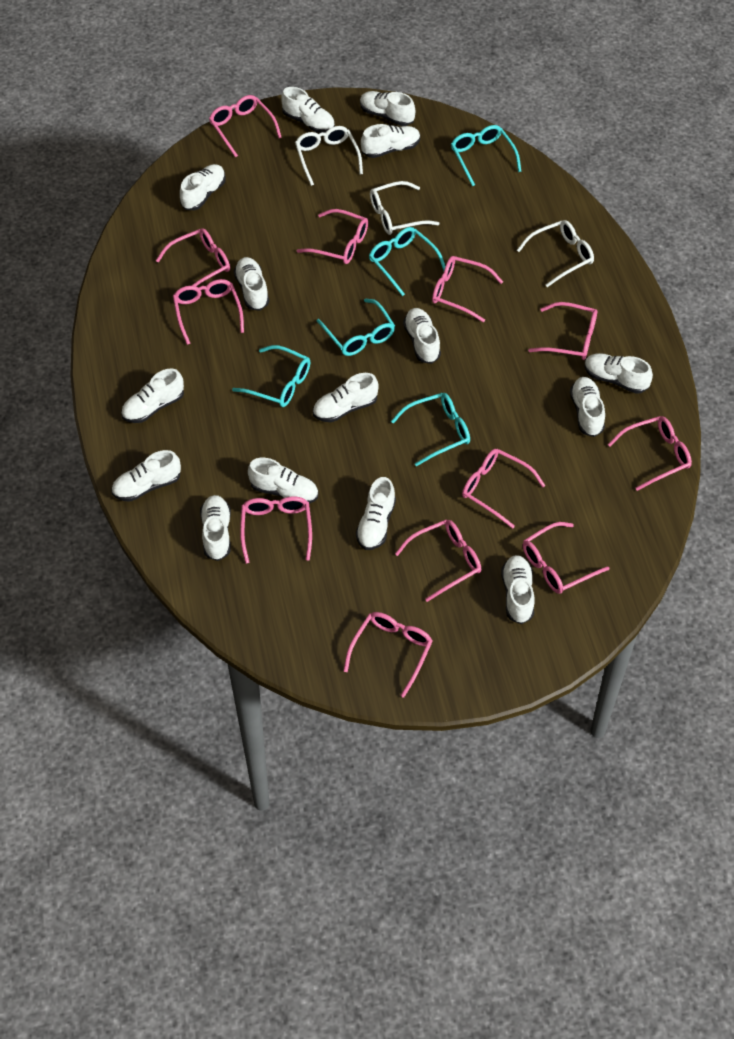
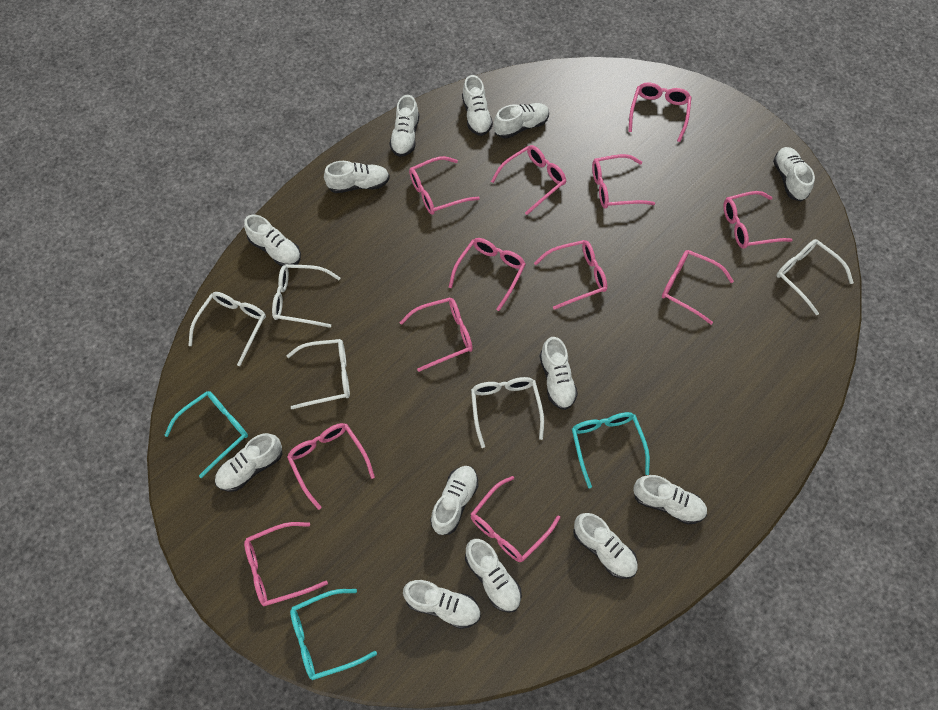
turquoise glasses: [232,345,310,407] [317,298,395,356] [369,227,445,296] [391,393,470,466] [451,125,521,187] = 5 -> [164,391,248,478] [290,589,377,680] [572,412,650,488] = 3
white glasses: [295,126,363,186] [370,181,439,235] [517,220,594,287] = 3 -> [188,292,266,366] [272,264,340,328] [286,339,350,409] [471,377,544,448] [776,239,854,315] = 5
white shoe: [111,450,181,502] [121,369,184,423] [180,164,226,210] [200,495,231,561] [234,257,269,311] [248,458,318,503] [281,87,335,133] [313,373,379,422] [356,477,396,550] [360,91,415,126] [361,124,420,158] [403,308,441,364] [501,555,534,624] [570,377,605,437] [584,353,653,394] = 15 -> [215,433,282,492] [244,214,301,266] [324,161,390,193] [389,95,419,157] [403,580,480,629] [430,466,478,535] [462,75,493,136] [465,539,522,613] [494,103,549,139] [540,337,578,410] [573,513,638,579] [633,475,707,524] [773,147,815,201] = 13

